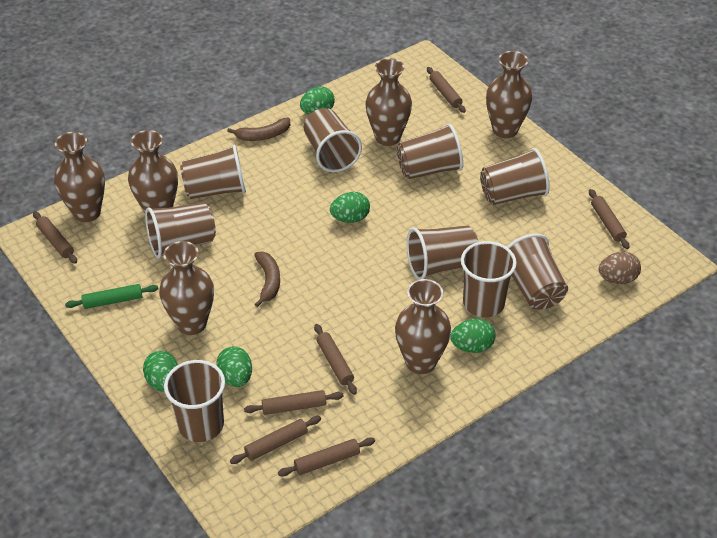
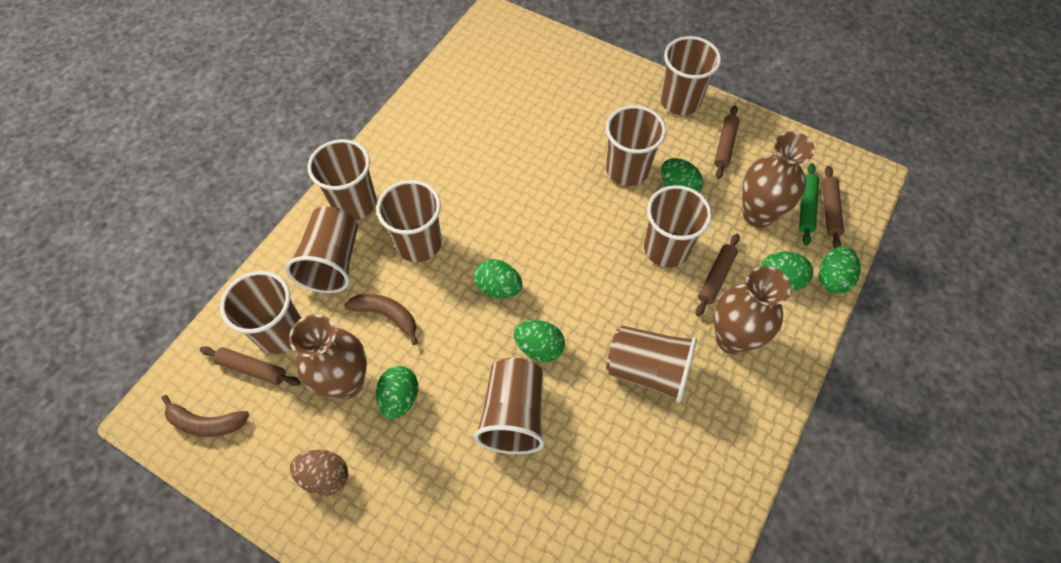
brown rolling pin: [33,211,77,264] [230,416,321,464] [244,390,344,415] [278,437,375,477] [314,324,357,395] [427,67,466,113] [589,189,630,249] = 7 -> [200,346,301,386] [696,234,740,316] [714,105,739,179] [822,166,844,249] = 4
brown vase: [54,132,105,222] [128,130,178,213] [159,241,214,335] [366,58,412,146] [395,279,451,374] [486,51,532,138] = 6 -> [289,314,367,399] [714,266,791,354] [742,131,815,228] = 3
green egg: [143,351,178,392] [216,346,252,387] [300,86,335,115] [330,192,370,223] [450,319,496,353] = 5 -> [376,366,418,420] [474,259,522,299] [514,320,565,362] [661,158,703,192] [761,252,813,290] [819,246,860,294] = 6

